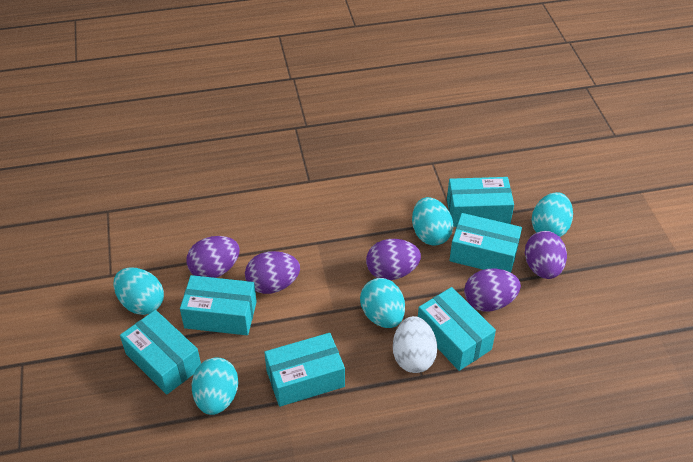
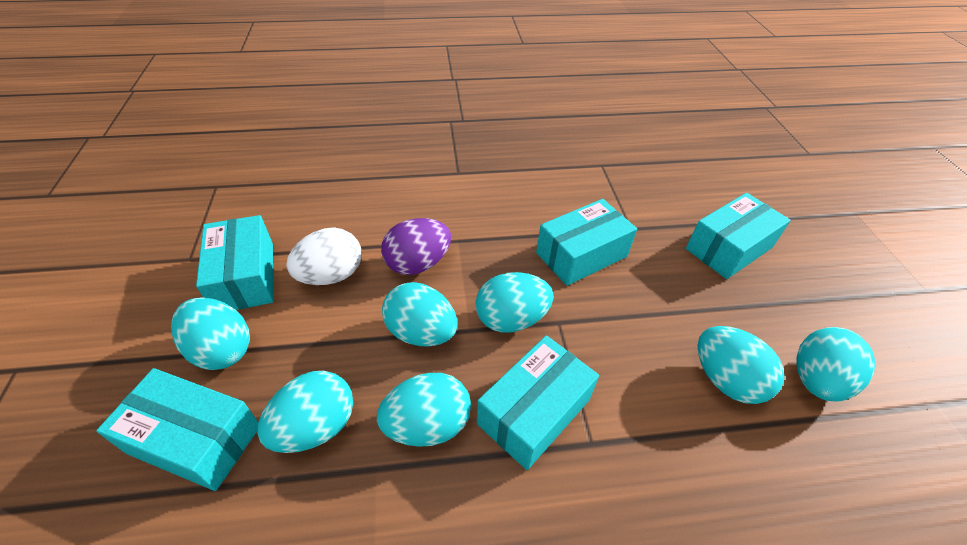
purple egg: [186,236,240,278] [245,251,300,294] [366,239,421,280] [464,268,521,312] [525,231,567,279] = 5 -> [381,218,451,275] = 1
turquoise box: [120,310,201,395] [180,275,257,335] [264,333,345,407] [418,287,496,371] [447,177,514,227] [449,213,522,272] = 6 -> [96,368,258,491] [196,215,274,310] [477,335,599,470] [536,199,637,286] [686,193,791,279] = 5
turquoise egg: [113,267,164,315] [192,357,238,415] [360,278,405,328] [412,197,453,246] [532,192,573,237] = 5 -> [171,297,250,370] [257,371,353,453] [377,373,471,447] [382,282,457,347] [475,272,554,332] [697,326,784,404] [796,327,875,402] = 7

